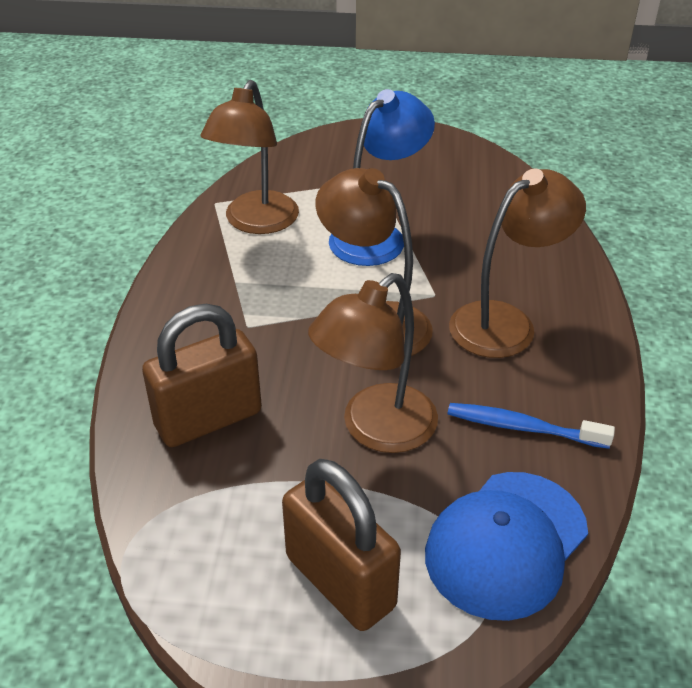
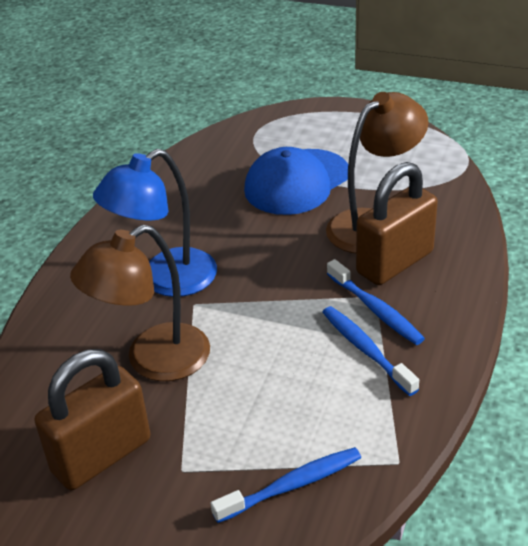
blue toothbrush: [448,403,615,449] = 1 -> [210,447,361,523] [322,306,419,396] [327,259,425,345] = 3
brown lamp: [201,80,299,234] [308,273,438,453] [315,168,432,356] [449,169,586,358] = 4 -> [70,225,210,381] [326,92,428,253] = 2

